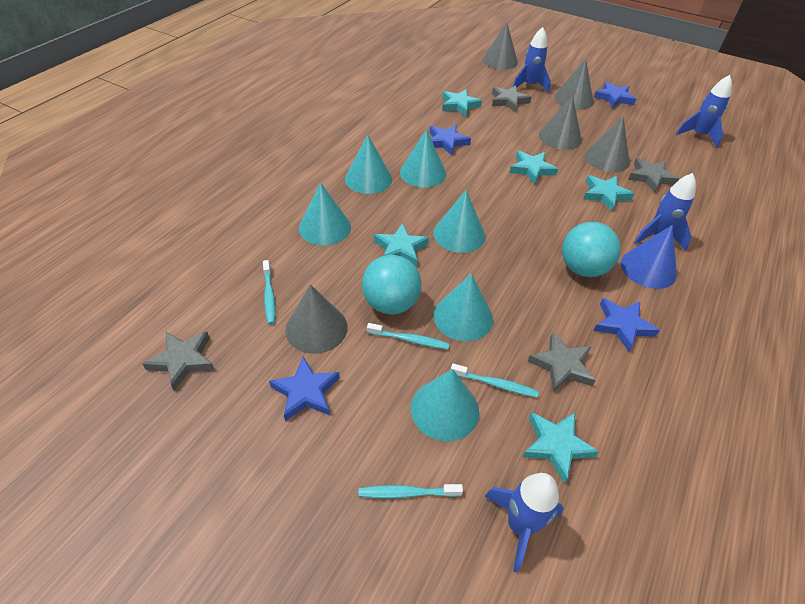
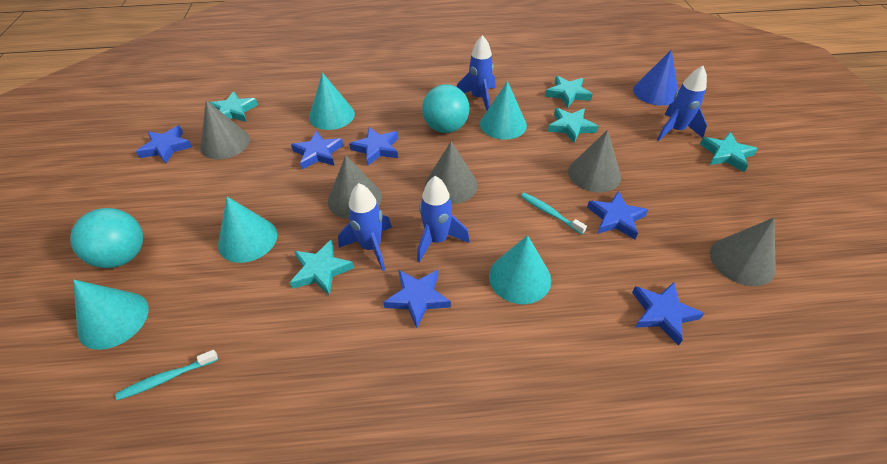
blue star: [269,357,340,421] [430,125,471,155] [594,82,636,108] [594,298,660,352] = 4 -> [136,125,192,163] [291,130,343,170] [349,127,398,166] [383,270,451,328] [587,191,648,240] [632,282,704,346] = 6
grey star: [143,332,215,391] [492,85,531,112] [528,332,596,392] [628,158,680,193] = 4 -> none = 0
turquoise cone: [299,182,351,246] [345,135,392,194] [400,129,446,188] [411,369,479,441] [433,190,485,253] [433,273,493,341] = 6 -> [73,280,149,350] [218,197,278,263] [309,73,355,130] [480,81,527,140] [489,235,551,304] = 5
turquoise toothbrush: [263,260,276,324] [359,484,463,499] [367,323,450,349] [451,363,539,398] = 4 -> [115,350,218,400] [521,193,587,234] = 2

